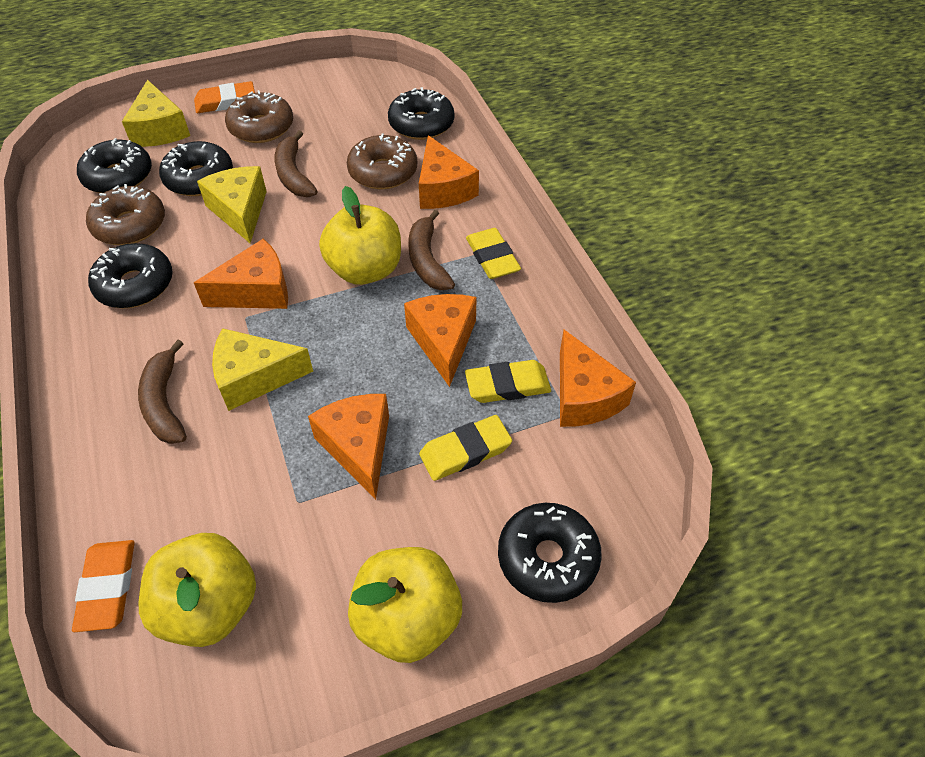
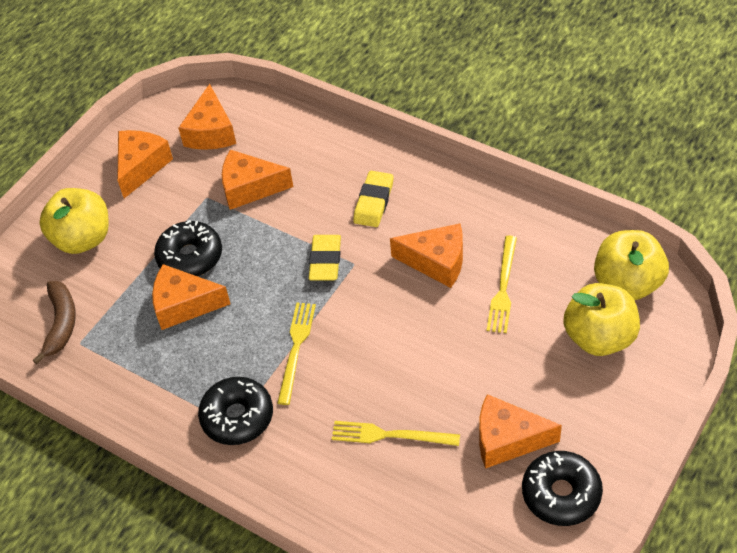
black donut: [77,138,152,193] [88,243,173,309] [159,141,233,196] [388,87,454,140] [498,503,602,603] = 5 -> [154,220,222,276] [198,377,273,445] [522,451,603,526] = 3
brown banana: [138,340,187,444] [274,130,318,197] [408,210,455,290] = 3 -> [33,281,76,364] = 1
brown donut: [86,184,165,245] [225,90,293,143] [347,134,417,189] = 3 -> none = 0
orange cheese: [194,239,288,309] [308,394,389,500] [404,294,477,387] [419,135,479,209] [560,330,636,427] = 5 -> [117,130,173,198] [152,264,230,330] [178,84,236,150] [222,150,293,210] [390,224,463,288] [479,394,562,469] = 6
orange eraser: [72,540,135,632] [194,81,255,113] = 2 -> none = 0
yellow cheese: [122,80,190,147] [197,166,267,243] [212,328,313,411] = 3 -> none = 0
yellow eraser: [419,415,512,481] [465,360,551,403] [466,228,521,279] = 3 -> [309,235,341,280] [353,171,394,227] = 2
yellow fork: none = 0 -> [277,303,316,405] [332,421,460,446] [487,236,517,333] = 3

